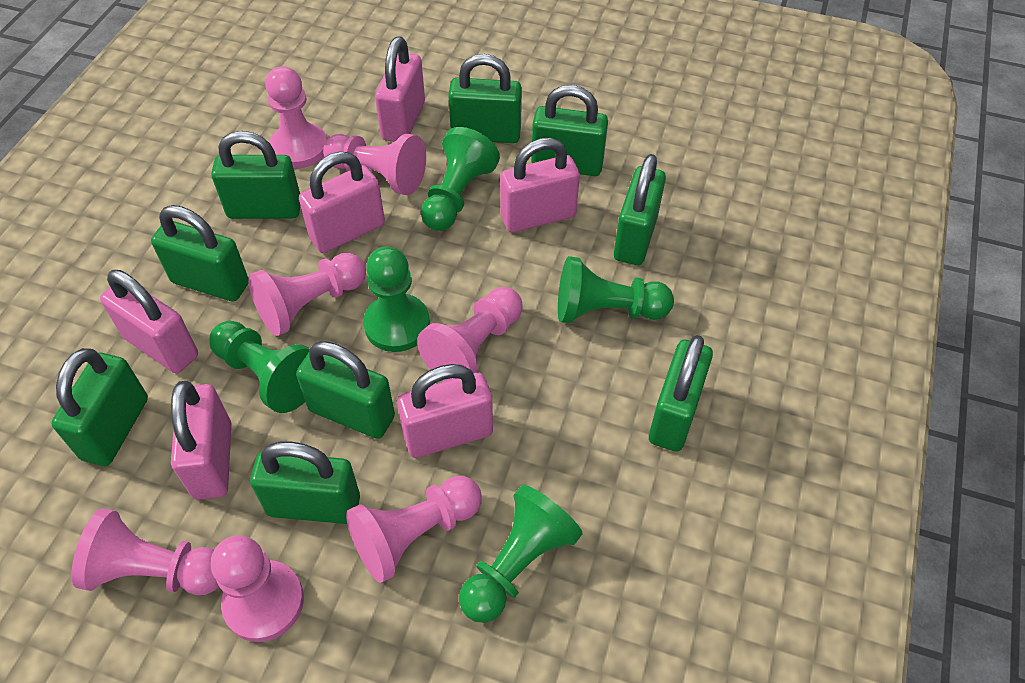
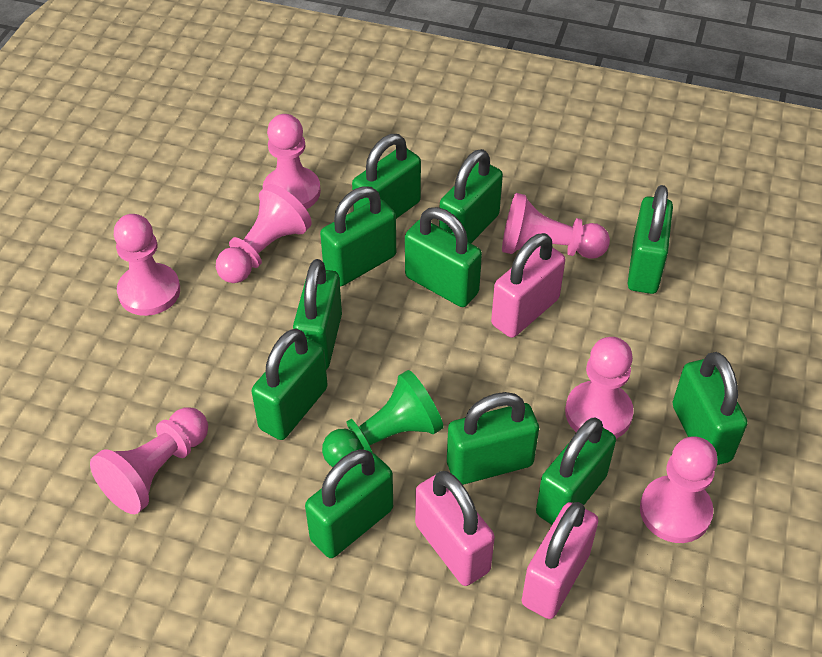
green padlock: [51,348,148,466] [151,205,249,301] [211,131,300,219] [250,442,360,524] [296,341,395,439] [448,54,522,143] [531,85,608,176] [614,154,666,265] [649,335,713,452] = 9 -> [252,328,328,440] [293,259,342,370] [305,449,393,558] [320,186,396,287] [352,134,421,219] [405,207,482,307] [439,149,503,243] [447,392,539,485] [536,417,616,525] [628,185,673,294] [672,352,747,465] = 11
green pawn: [209,321,310,413] [363,246,430,352] [421,127,500,231] [459,485,582,623] [558,256,674,323] = 5 -> [322,370,443,467] = 1
pink padlock: [100,270,198,373] [171,381,231,500] [299,152,385,253] [375,37,425,142] [397,364,493,458] [500,138,580,233] = 6 -> [415,471,495,586] [491,233,565,338] [521,502,599,619] = 3

